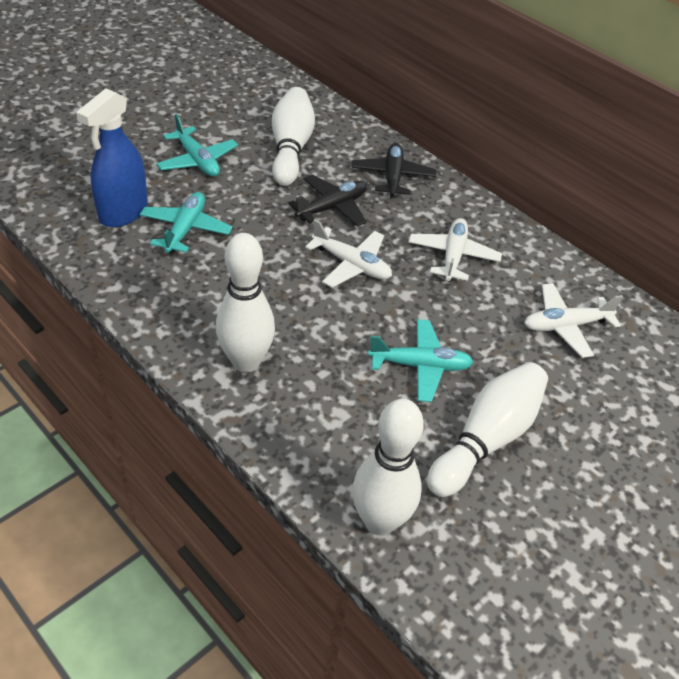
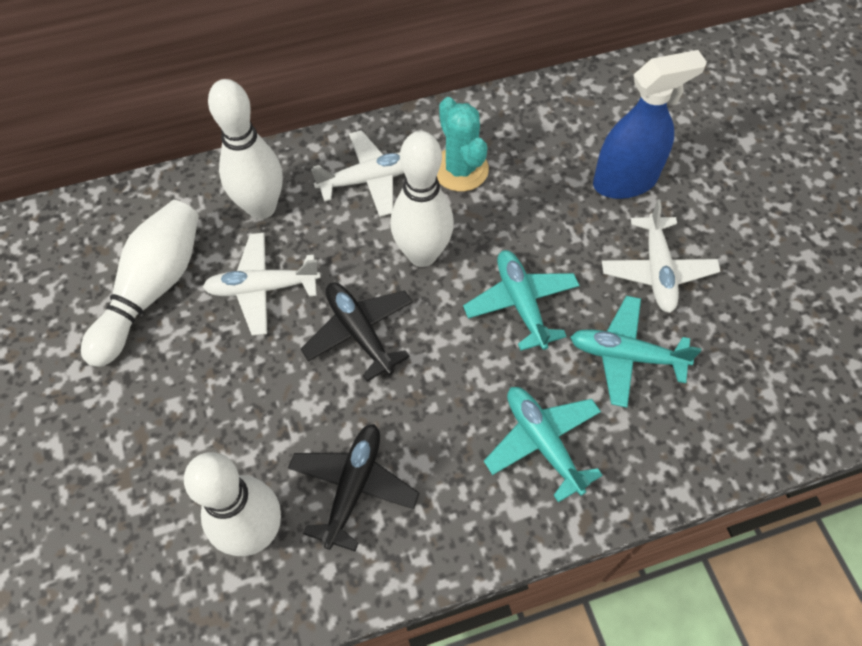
turquoise cactus: none = 0 -> [437,97,489,191] = 1

